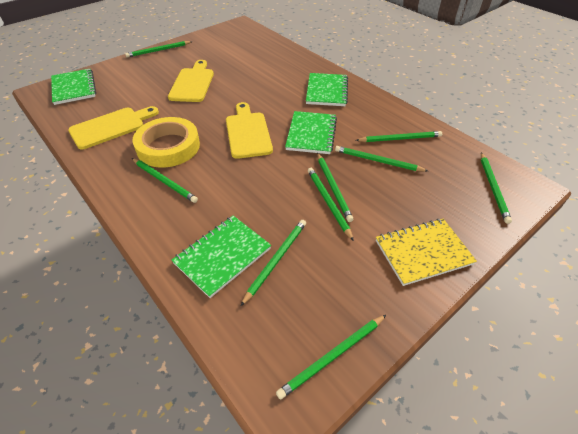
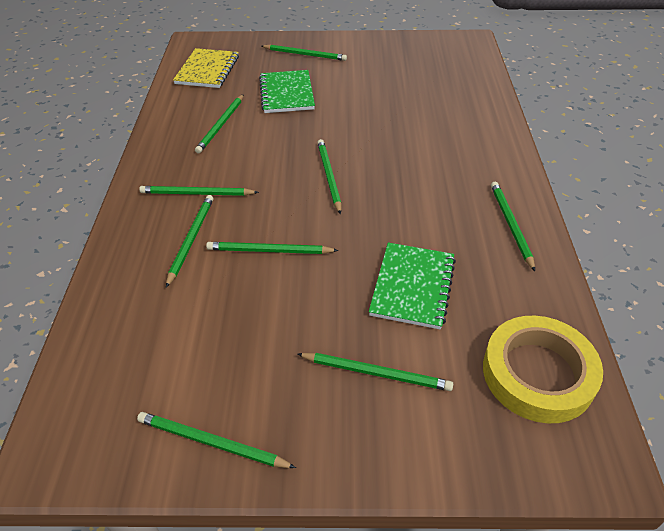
green notebook: [51,69,96,105] [172,216,271,298] [285,111,337,154] [306,73,348,106] = 4 -> [259,70,315,113] [369,243,456,330] = 2
yellow cutting board: [68,106,159,149] [168,60,214,102] [226,102,273,159] = 3 -> none = 0

